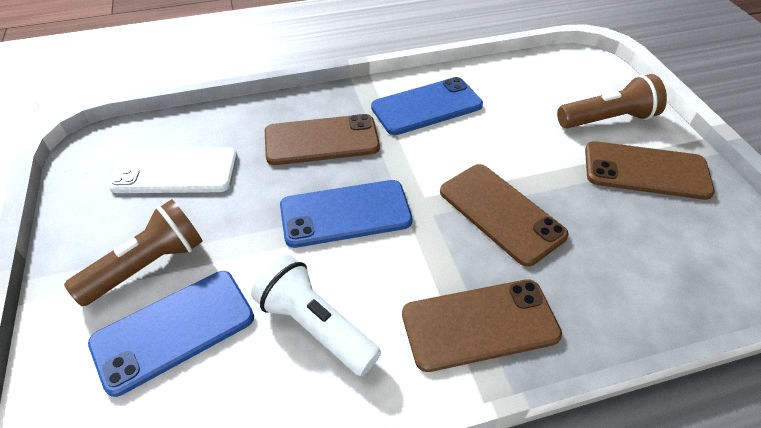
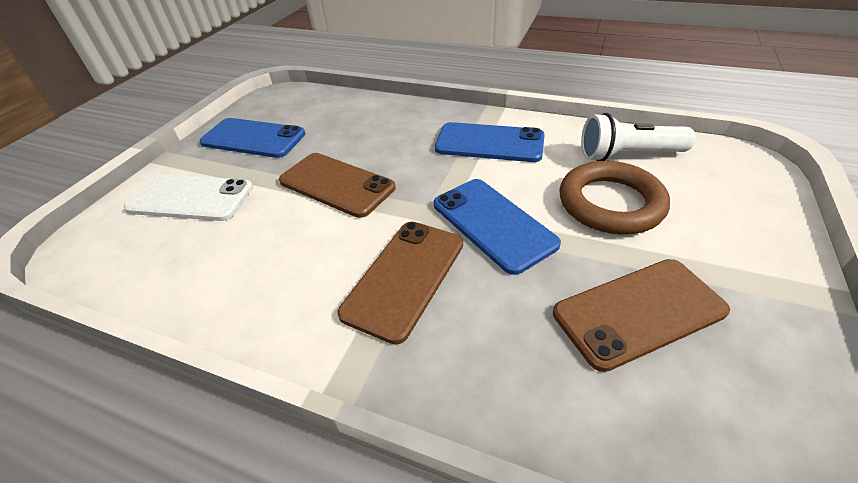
brown flashlight: [64,199,203,306] [557,74,667,128] = 2 -> none = 0
brown phone: [265,114,380,165] [402,279,562,372] [440,164,569,267] [585,141,715,200] = 4 -> [279,153,396,218] [337,222,463,344] [553,259,730,372] = 3
brown ring: none = 0 -> [559,161,670,234] = 1

